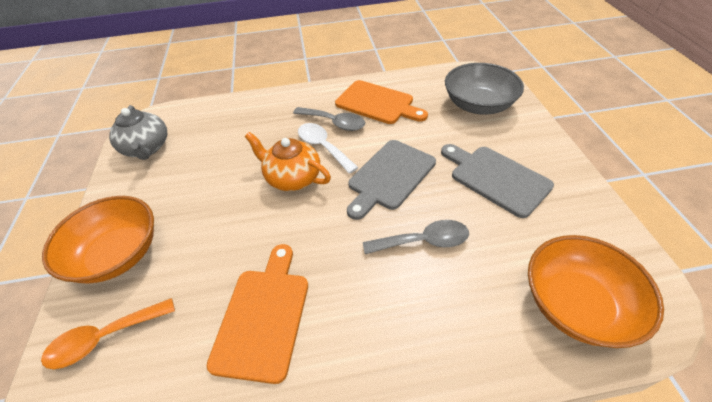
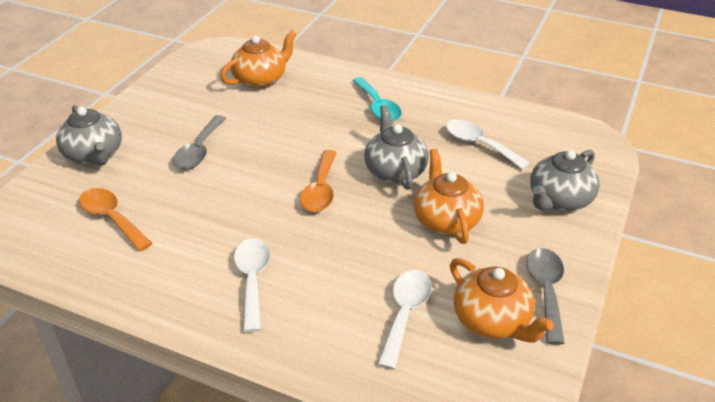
grey bowl: [445,63,524,115] = 1 -> none = 0
grey cutting board: [347,140,436,220] [441,144,554,218] = 2 -> none = 0
grey teapot: [109,105,167,160] = 1 -> [56,105,122,166] [364,105,429,190] [530,149,600,211] = 3
orange bowl: [42,196,154,284] [528,235,664,348] = 2 -> none = 0
orange cutting board: [207,244,308,384] [335,80,428,124] = 2 -> none = 0
orange spoon: [41,298,175,369] = 1 -> [79,188,153,251] [300,150,337,212] = 2
orange teapot: [245,132,331,191] = 1 -> [220,30,297,89] [414,149,484,244] [450,258,554,343] = 3
turquoise spoon: none = 0 -> [352,77,402,122] = 1
white spoon: [298,123,359,174] = 1 -> [234,238,270,332] [377,270,432,370] [446,119,530,170] = 3

